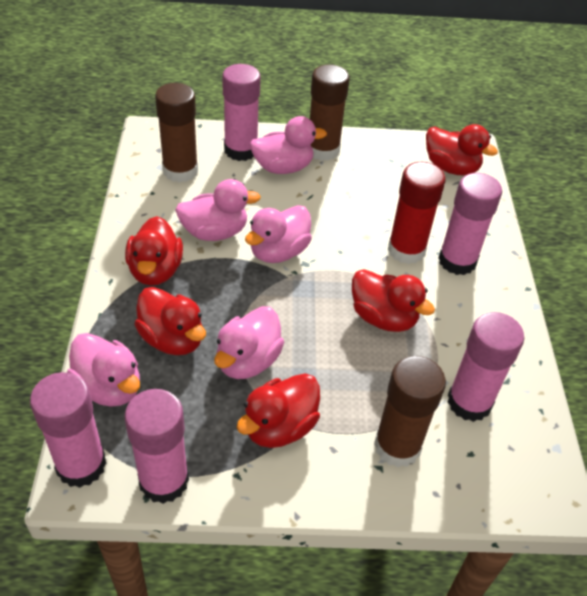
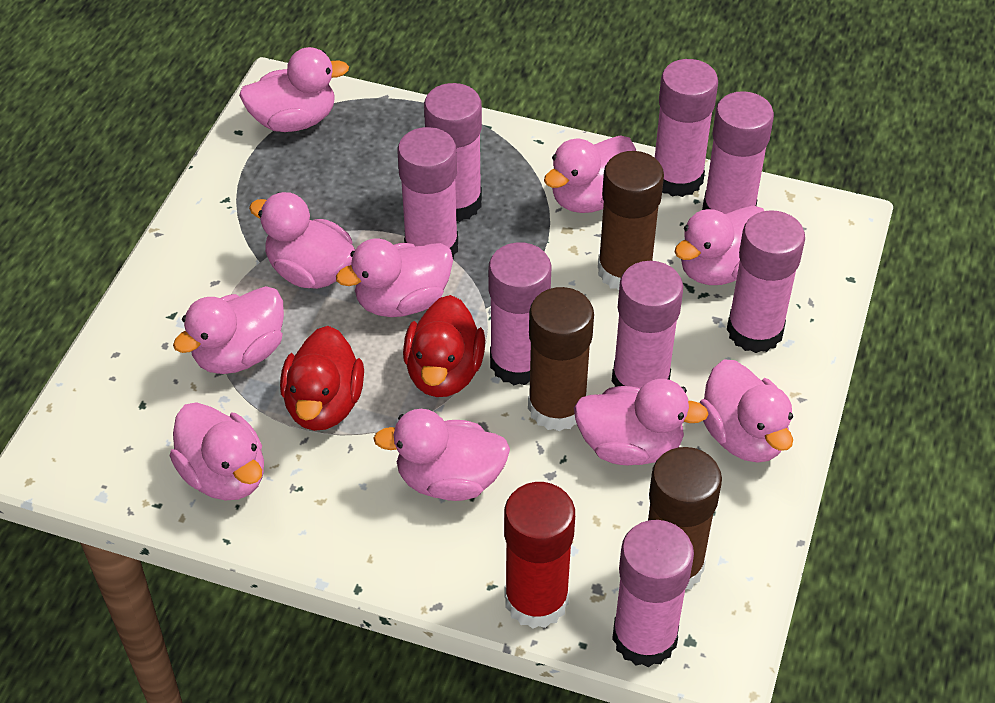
pink duck: [67,333,140,407] [175,179,261,241] [214,306,284,379] [245,205,312,263] [250,116,327,174] = 5 -> [170,402,264,501] [173,286,284,374] [239,47,349,132] [249,192,355,289] [336,239,453,317] [373,409,510,501] [544,135,636,213] [574,379,709,465] [675,206,764,285] [700,360,793,463] = 10
pink glue stick: [30,372,106,488] [124,389,189,504] [222,64,260,161] [438,173,502,275] [447,312,524,422] = 5 -> [397,127,458,259] [424,83,482,222] [488,242,552,385] [612,261,683,389] [612,520,694,667] [655,59,718,197] [702,91,774,214] [727,210,805,353] = 8
red duck: [125,216,183,286] [134,287,206,355] [236,373,320,448] [352,269,435,332] [426,124,498,176] = 5 -> [280,326,364,431] [403,295,485,397] = 2

